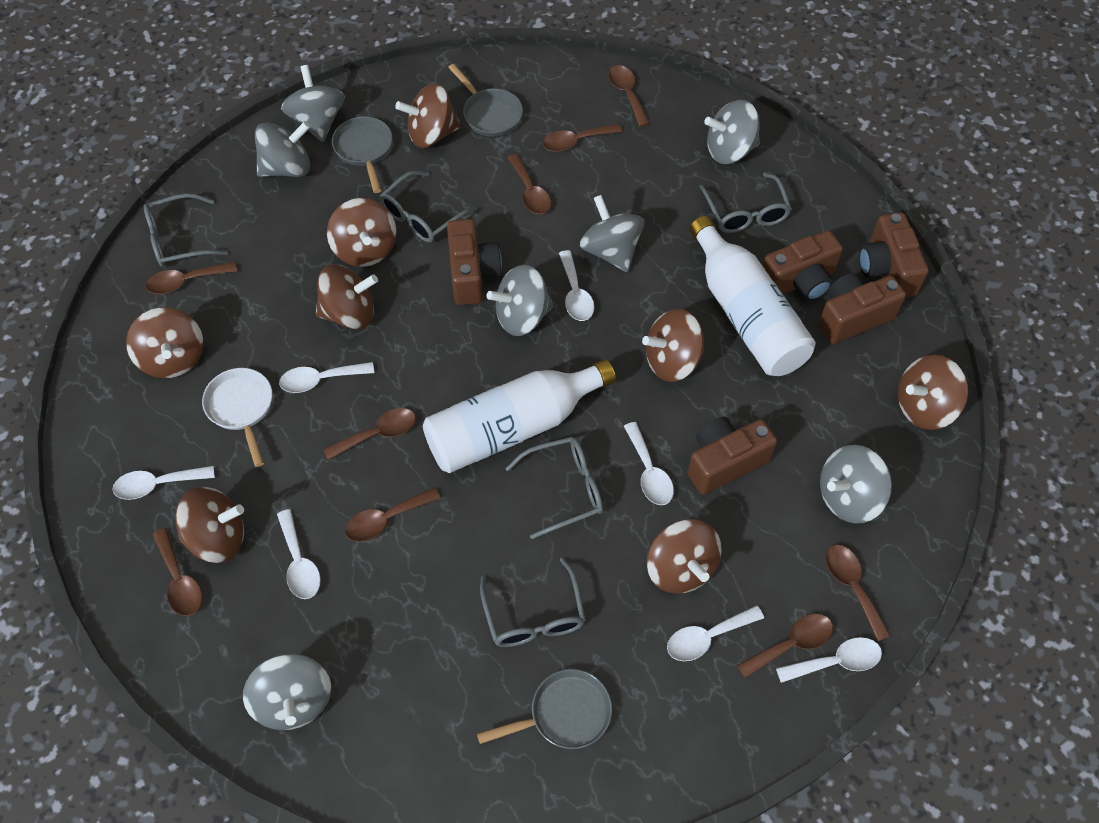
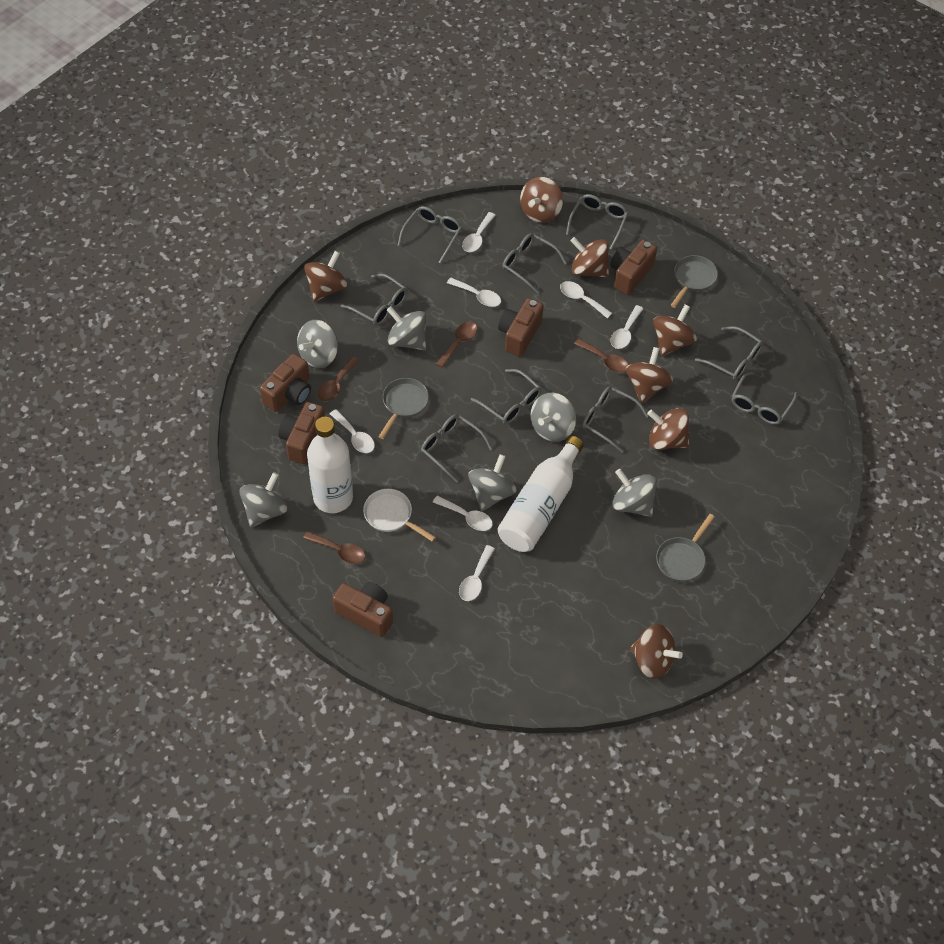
brown spinning top: [126,307,204,378] [175,487,244,563] [316,264,378,329] [327,198,397,267] [395,84,461,148] [642,309,705,382] [647,519,722,594] [898,355,968,430] = 8 -> [304,251,347,302] [520,177,563,223] [571,237,609,278] [626,347,673,403] [630,624,683,679] [647,408,690,450] [653,304,697,356] = 7
brown spoon: [146,262,237,294] [153,528,202,616] [323,408,416,460] [345,487,441,542] [507,154,551,214] [542,124,622,152] [609,65,650,127] [737,614,833,678] [825,545,890,641] = 9 -> [303,531,365,564] [318,356,359,402] [436,322,477,368] [574,339,628,373] = 4
grey glasses: [144,193,228,267] [380,171,477,242] [480,557,586,647] [505,437,603,539] [700,173,792,233] = 5 -> [341,273,407,326] [398,206,462,263] [421,414,492,483] [471,369,541,424] [503,233,567,294] [566,194,628,250] [582,387,649,453] [695,326,763,380] [732,372,797,425] = 9
grey spinning top: [243,654,331,730] [255,121,310,177] [281,65,345,142] [486,264,554,336] [580,195,644,272] [704,100,760,164] [820,445,892,524] = 7 -> [239,472,288,527] [297,320,338,368] [387,306,426,350] [468,454,517,511] [530,393,576,442] [612,469,657,517] = 6

